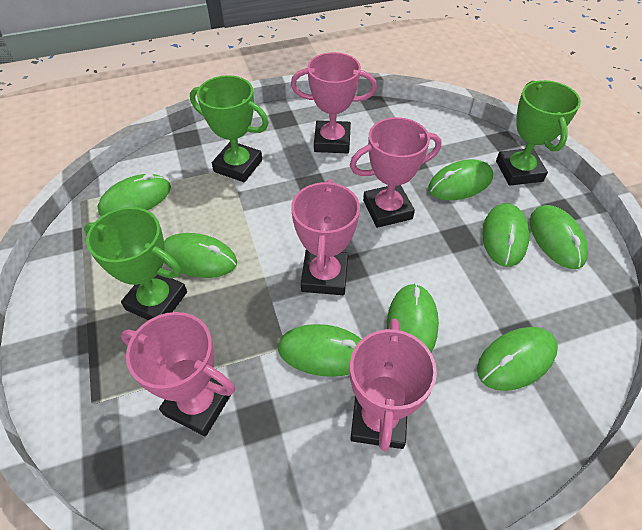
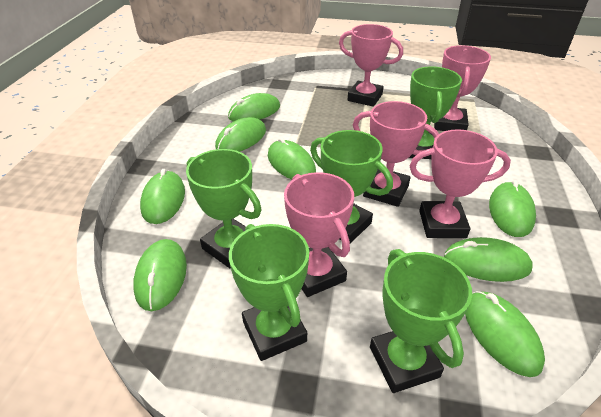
green trophy: [84,207,187,320] [190,75,269,182] [496,80,581,186] = 3 -> [186,149,262,269] [229,224,309,361] [310,130,393,243] [370,249,472,393] [409,66,462,159] = 5

